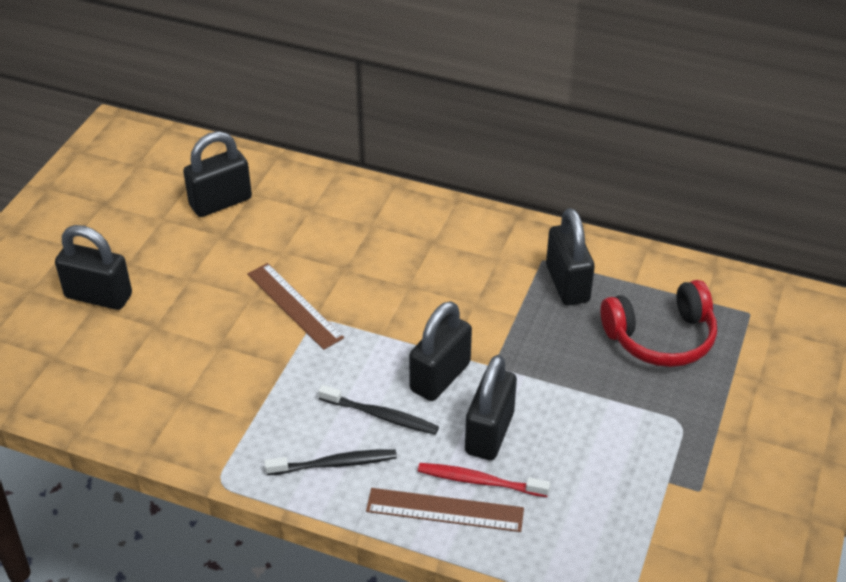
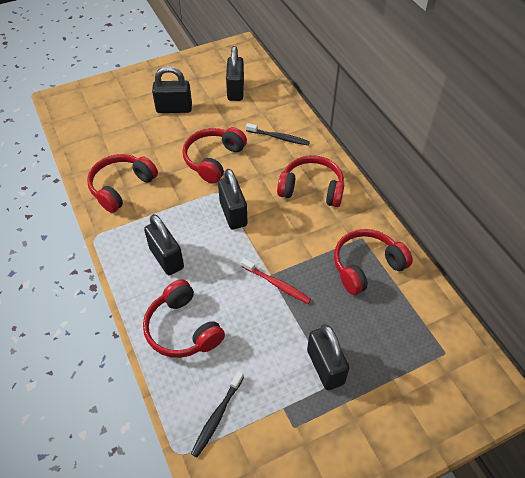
brown ruler: [247,263,344,350] [366,488,524,532] = 2 -> none = 0
red headphones: [601,280,717,367] = 1 -> [87,154,158,213] [143,279,225,358] [182,127,247,184] [277,155,344,207] [334,229,413,295] = 5

